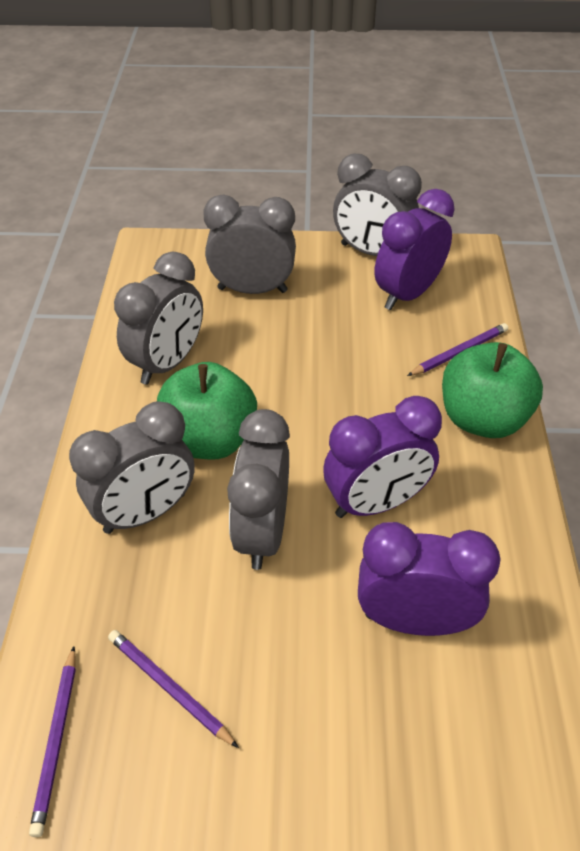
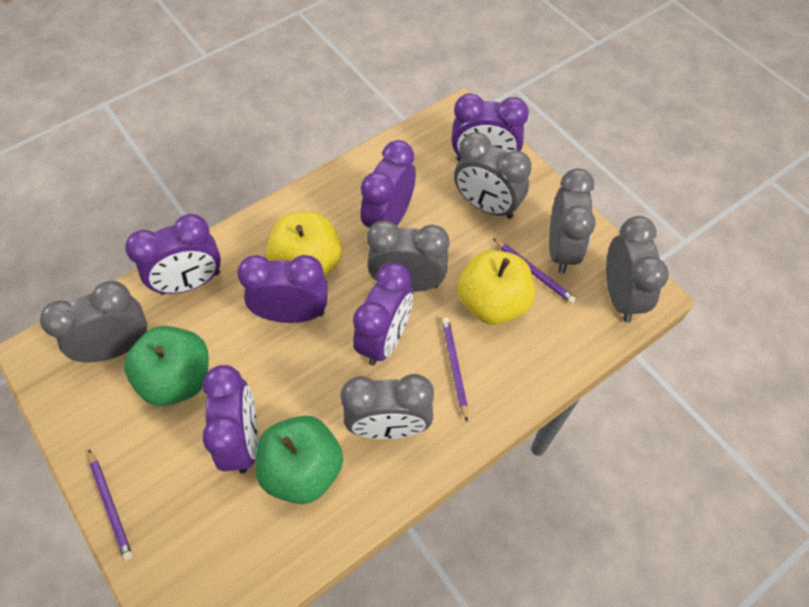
grey clock: [69,401,195,534] [114,251,203,384] [203,195,296,294] [227,409,290,570] [333,154,422,256] = 5 -> [40,281,147,363] [340,374,434,439] [367,221,449,292] [454,132,532,219] [549,168,596,274] [606,216,669,322] = 6
purple clock: [323,396,442,518] [358,522,500,636] [374,189,455,310] = 3 -> [125,214,221,295] [203,365,258,474] [237,255,328,323] [353,262,413,366] [360,140,416,228] [451,93,529,161] = 6
yellow apple: none = 0 -> [266,212,342,276] [458,250,535,325] = 2

